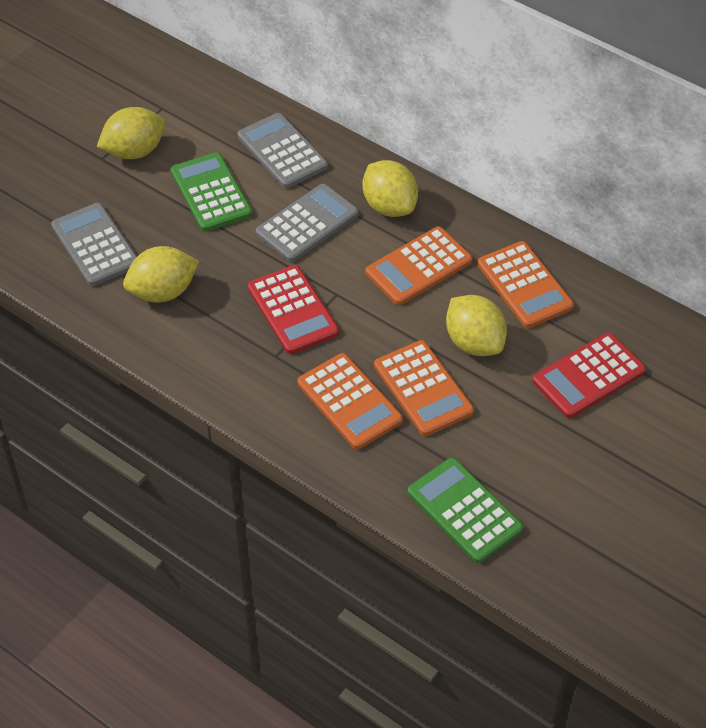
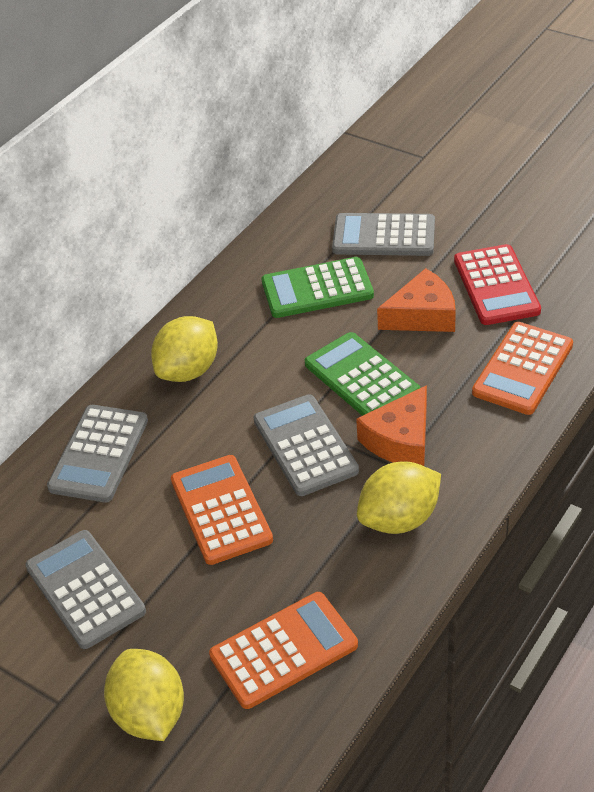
grey calculator: [51,203,137,286] [237,113,328,188] [256,184,359,262] = 3 -> [25,530,146,649] [47,405,148,502] [253,394,359,496] [332,213,435,256] = 4
orange calculator: [297,353,403,450] [366,227,472,305] [374,340,474,436] [478,241,574,328] = 4 -> [171,455,273,565] [209,592,358,709] [472,322,573,415] = 3
orange cheese: none = 0 -> [356,385,427,466] [377,268,456,332] = 2
red calculator: [248,265,339,354] [533,332,646,418] = 2 -> [454,244,541,325] = 1
yellow lemon: [97,107,165,159] [123,246,199,302] [362,160,418,217] [446,295,507,356] = 4 -> [104,649,184,741] [151,316,218,382] [357,462,441,534] = 3

